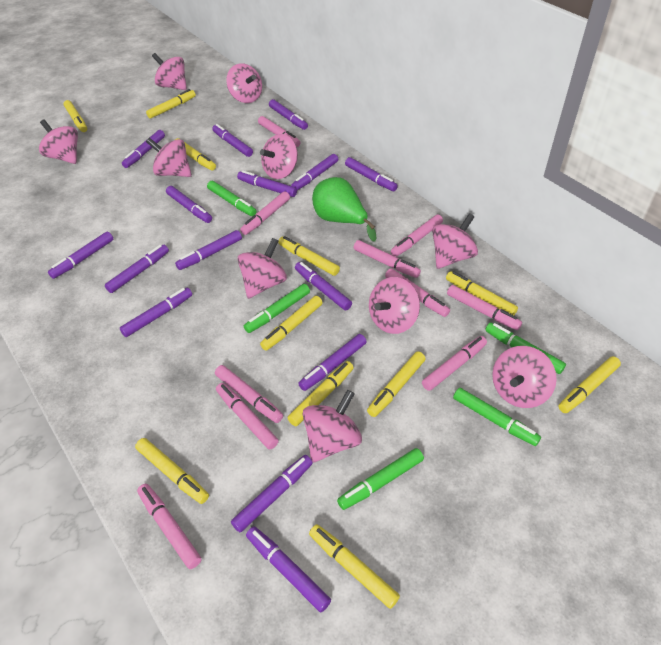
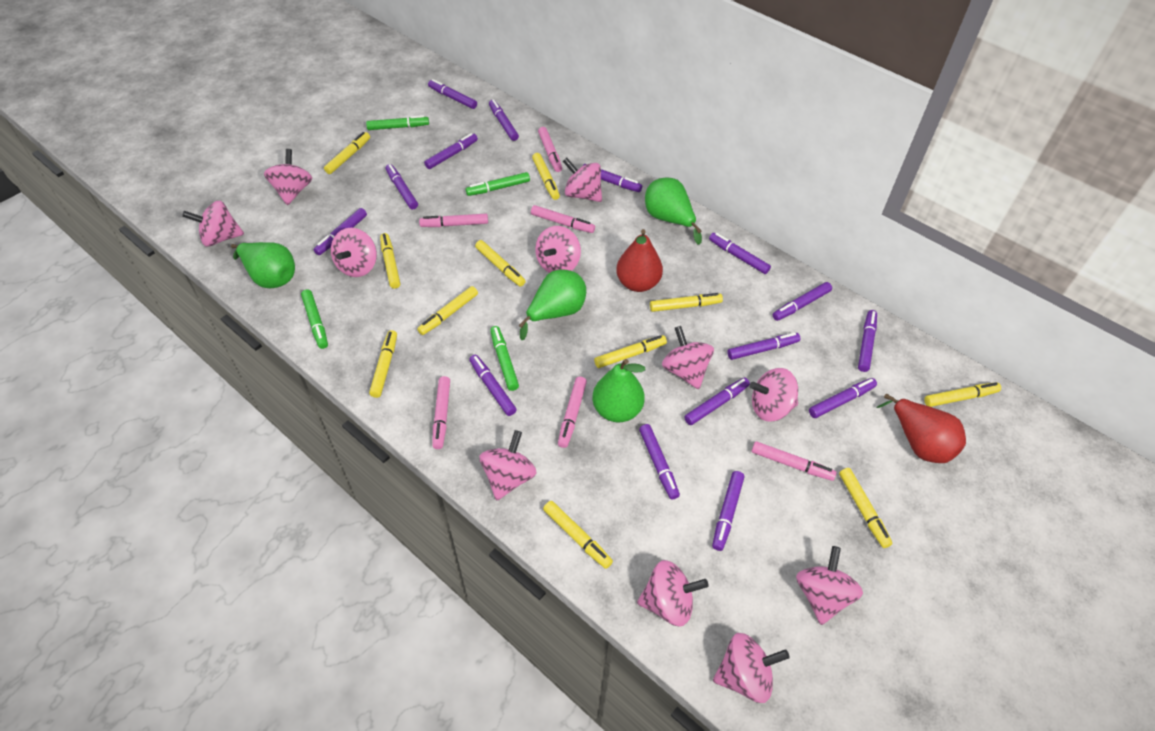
green marker: [207,181,257,216] [244,284,310,333] [337,448,424,510] [453,388,541,446] [485,322,566,374] = 5 -> [301,289,328,349] [366,115,429,130] [466,172,530,196] [490,326,519,391] = 4
green pear: [312,177,376,241] = 1 -> [231,242,295,289] [519,270,586,340] [592,359,645,422] [645,178,702,245] = 4
pink marker: [137,484,201,569] [215,365,283,423] [216,383,279,449] [240,191,290,235] [258,116,300,147] [353,240,421,278] [385,268,450,317] [391,215,443,257] [422,336,487,391] [447,285,522,330] = 10 -> [419,214,488,227] [432,376,450,449] [531,205,595,233] [538,127,562,172] [558,377,587,448] [752,441,837,481] = 6
pink spinning top: [39,119,78,164] [146,137,192,177] [152,53,187,90] [226,63,262,103] [238,238,287,299] [260,134,298,179] [303,390,362,463] [369,277,420,334] [432,213,478,269] [492,346,557,408] = 10 -> [182,201,244,247] [264,149,312,205] [331,228,377,277] [479,430,537,500] [535,226,581,273] [563,158,602,202] [637,560,708,626] [662,326,714,389] [713,633,790,703] [749,368,798,422] [796,546,863,625] = 11
red pear: none = 0 -> [616,229,663,292] [876,394,966,463] = 2

